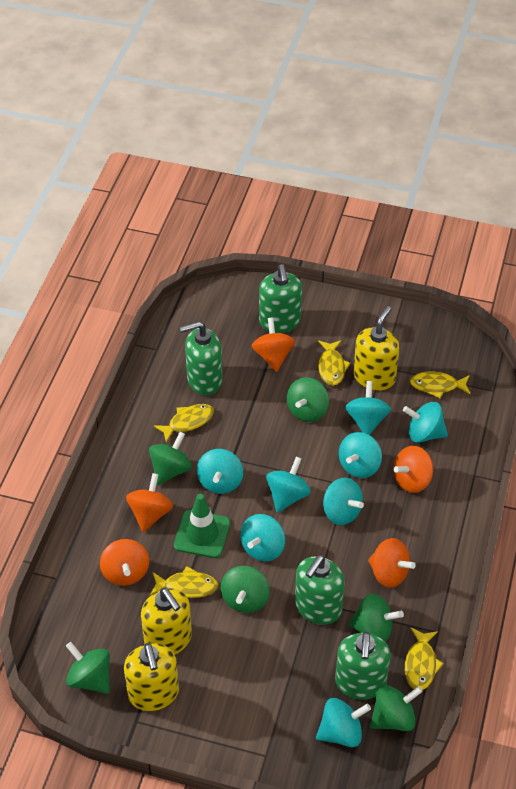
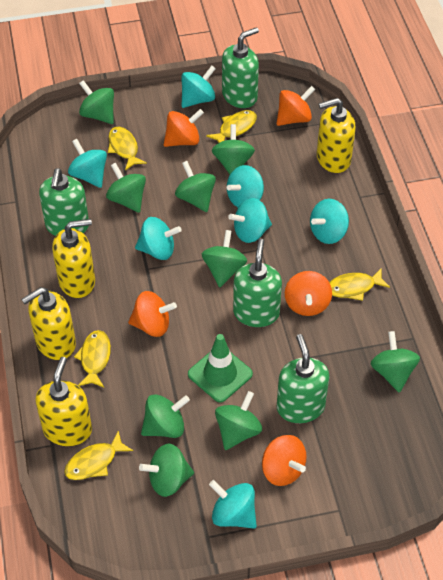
green spinning top: [66,642,110,694] [149,432,192,485] [221,566,270,613] [287,377,329,422] [349,593,404,642] [370,685,423,731] = 6 -> [79,80,114,124] [106,163,146,213] [139,444,194,497] [141,394,190,438] [175,161,216,212] [202,230,247,287] [212,124,255,174] [215,391,262,450] [370,331,420,393] = 9
turquoise spinning top: [197,449,243,494] [241,514,285,562] [266,457,311,513] [316,698,371,747] [323,477,364,525] [339,432,382,478] [345,381,391,435] [403,402,448,443] = 8 -> [68,139,107,188] [135,217,182,260] [181,66,216,108] [209,480,257,529] [227,165,264,207] [228,198,272,243] [310,199,349,244] = 7
yellow soap dispenser: [124,643,179,711] [141,588,192,655] [354,306,399,390] = 3 -> [21,287,76,360] [35,357,92,446] [52,219,95,298] [317,98,356,173] = 4

